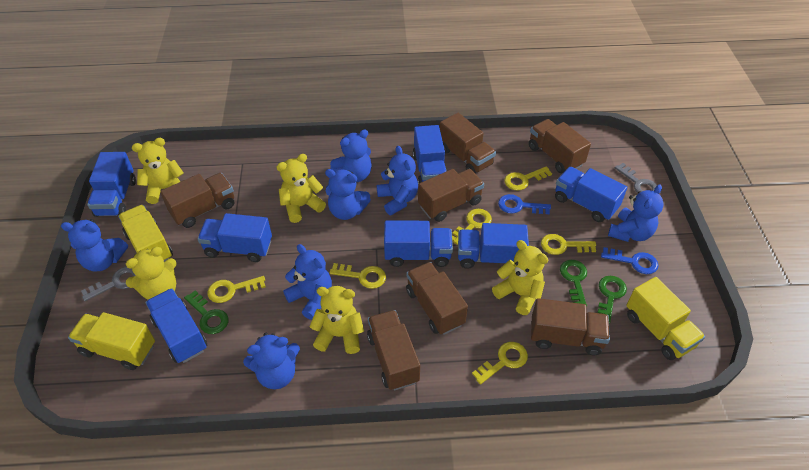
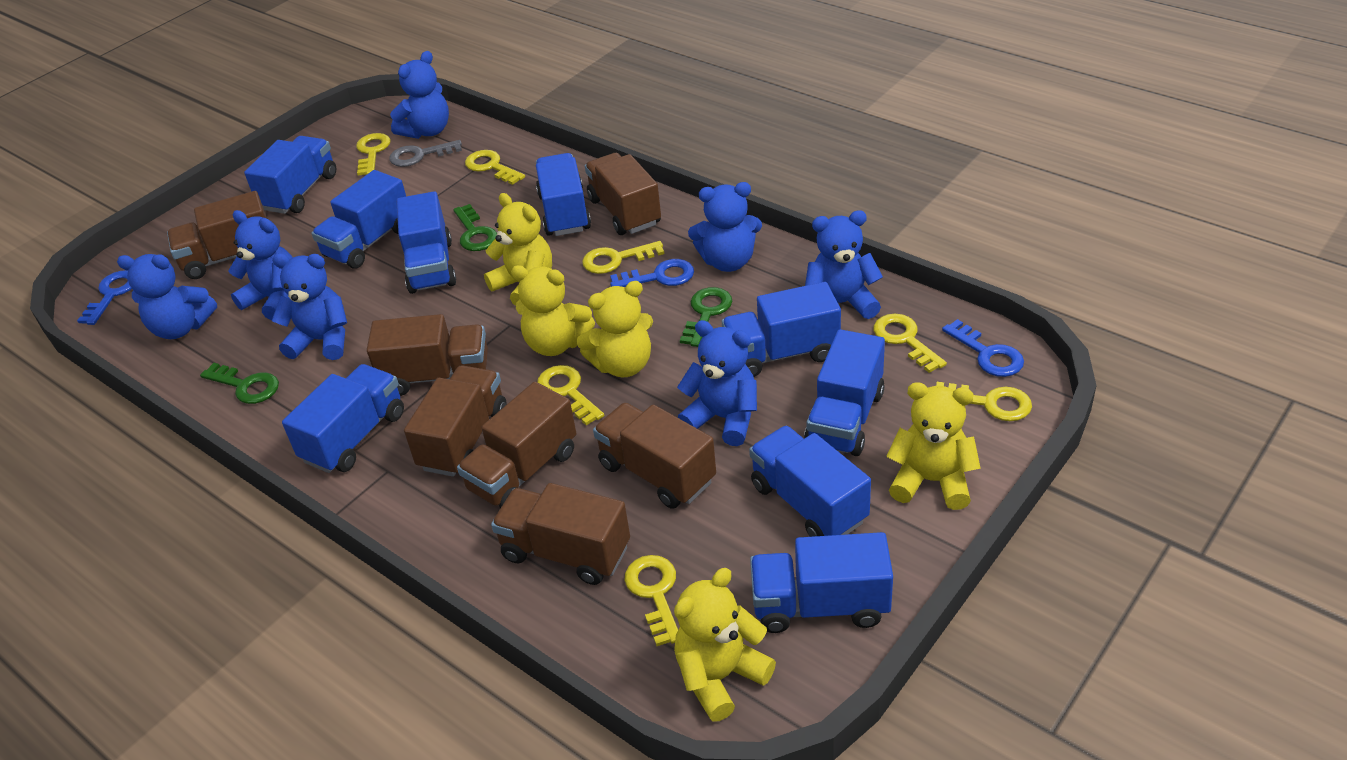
blue key: [498,194,551,214] [601,247,659,274] = 2 -> [77,270,132,325] [610,259,694,287] [942,319,1024,377] = 3
blue truck: [87,152,136,217] [145,288,207,363] [198,213,272,262] [384,220,453,267] [413,125,446,184] [458,223,529,269] [555,167,627,222] = 7 -> [244,136,336,214] [282,364,404,473] [312,170,406,269] [396,191,456,294] [536,153,591,236] [722,282,841,377] [749,426,871,537] [750,532,893,633] [804,329,885,456] = 9
grey key: [81,267,136,301] [615,163,657,193] = 2 -> [390,140,462,167] = 1
yellow key: [207,276,266,303] [330,263,386,289] [452,209,492,245] [472,342,528,385] [504,166,552,191] [541,234,596,255] = 6 -> [356,133,391,176] [465,150,525,185] [537,365,604,425] [582,241,664,274] [624,555,678,646] [874,314,947,373] [936,382,1032,421] = 7
yellow truck: [68,312,155,370] [118,205,173,262] [626,277,705,360] = 3 -> none = 0

